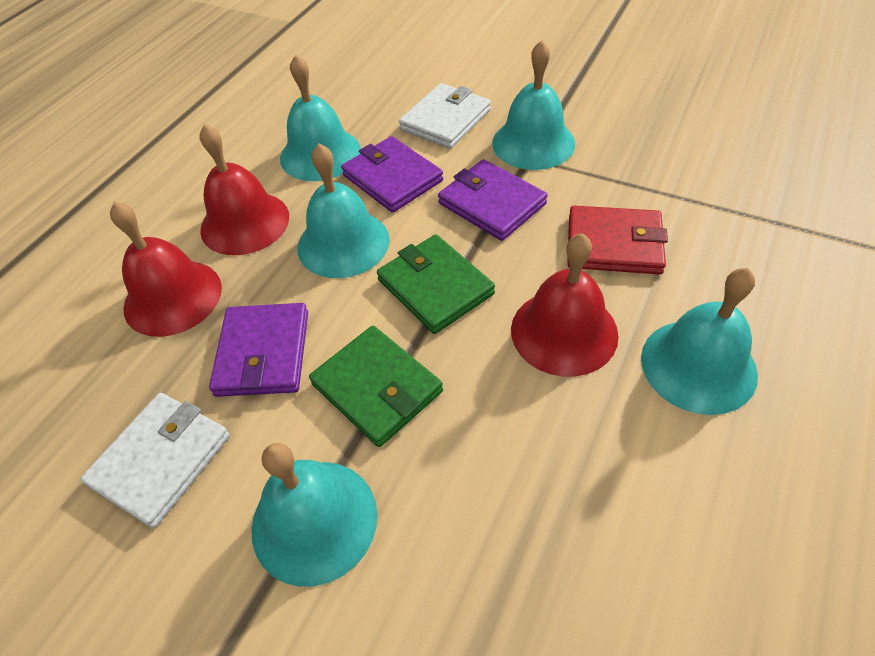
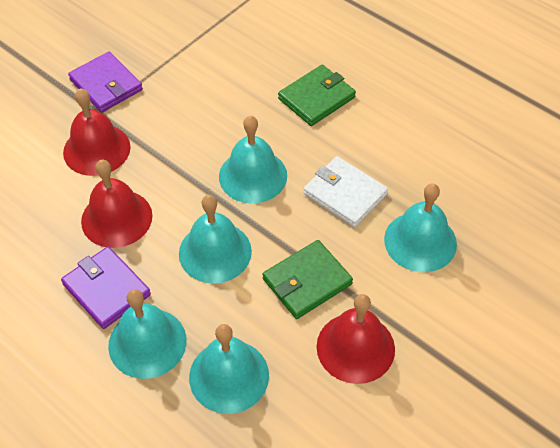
purple wallet: [209,303,308,397] [341,136,443,213] [438,159,548,241] = 3 -> [61,247,151,329] [68,52,143,113] = 2
red wallet: [567,206,668,274] = 1 -> none = 0
white wallet: [80,393,230,528] [399,83,491,149] = 2 -> [303,156,388,227] = 1

